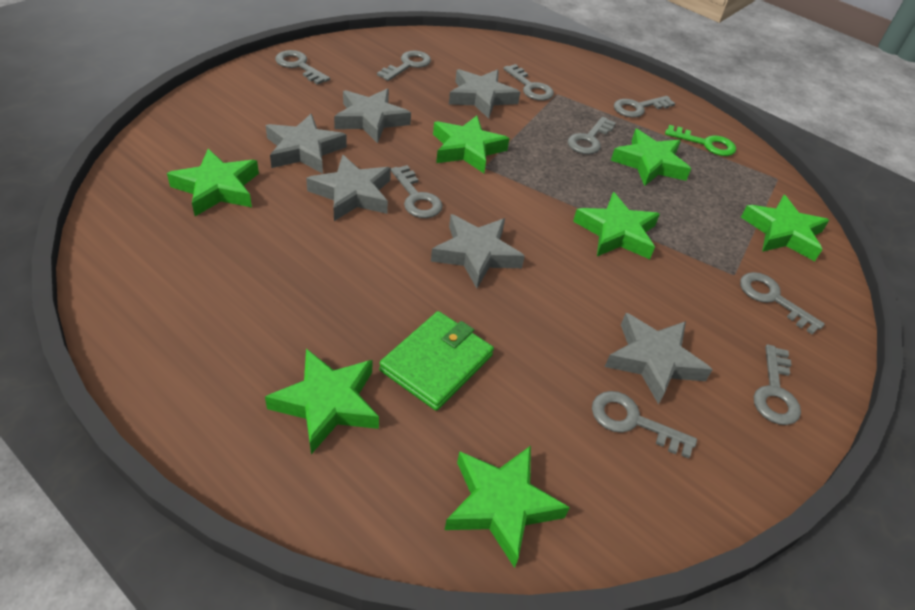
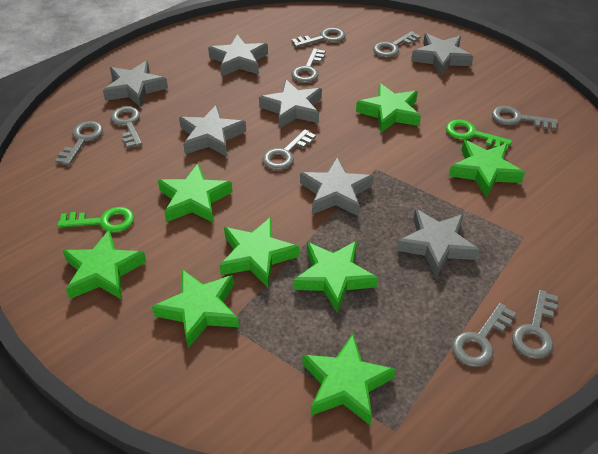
green key: [665,125,736,156] = 1 -> [57,207,134,233] [446,119,512,151] = 2
green star: [167,149,259,216] [265,349,379,454] [433,116,510,173] [445,446,570,568] [573,192,660,259] [611,129,691,186] [741,195,829,261] = 7 -> [63,230,147,300] [152,269,239,348] [158,164,233,223] [220,217,299,287] [293,241,378,313] [302,334,396,426] [356,83,421,133] [449,140,525,197] = 8
green wallet: [379,311,494,411] = 1 -> none = 0
grey star: [266,114,347,174] [306,155,391,221] [334,89,411,143] [431,214,525,288] [449,69,520,119] [605,313,713,405] = 6 -> [103,61,168,107] [179,105,246,156] [208,34,268,77] [259,80,322,129] [300,157,374,216] [396,209,480,277] [411,33,473,76] = 7

